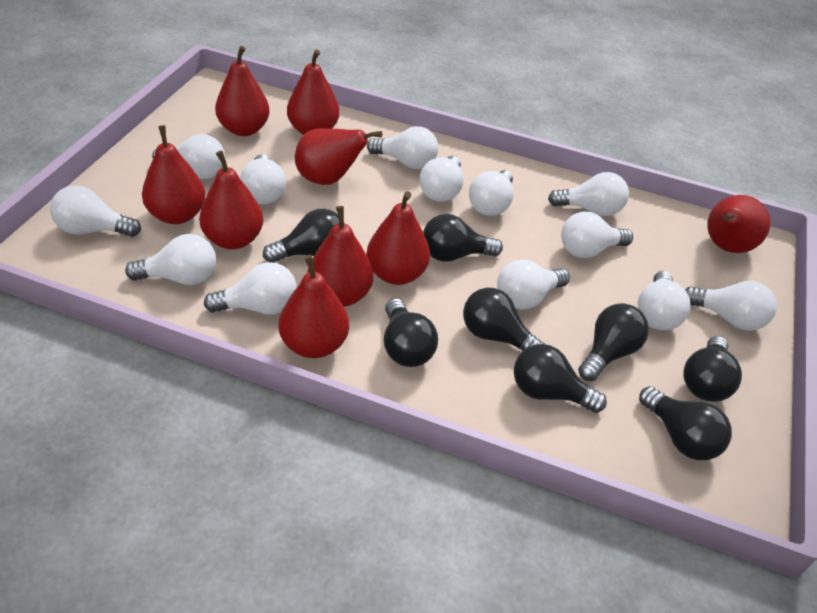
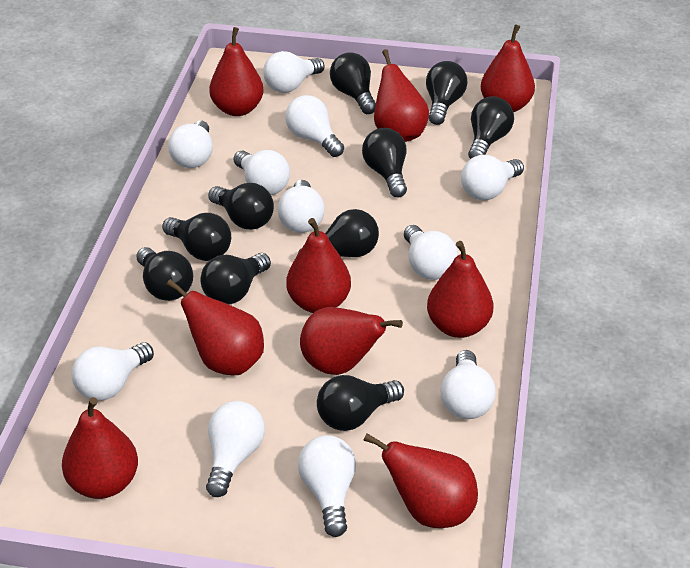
black light bulb: [263,209,345,263] [384,298,438,367] [423,214,503,262] [463,288,545,351] [514,344,607,413] [578,303,649,381] [639,386,732,460] [683,336,742,402] = 8 -> [137,247,193,301] [162,213,231,261] [200,253,271,304] [208,183,274,230] [298,209,379,257] [317,375,404,431] [330,52,376,114] [362,128,407,197] [426,61,468,125] [468,96,514,159] = 10
white light bulb: [50,186,141,237] [125,234,216,285] [152,134,225,179] [204,262,297,315] [240,154,286,205] [367,126,438,169] [420,156,463,202] [469,170,514,216] [497,259,570,310] [548,172,629,216] [561,212,633,258] [638,271,690,330] [685,281,777,331] = 13 -> [72,342,154,401] [168,120,213,168] [206,401,265,497] [234,150,290,195] [263,51,324,93] [278,180,325,233] [285,95,344,157] [298,435,356,537] [404,225,458,280] [440,350,496,419] [461,155,524,201] = 11

